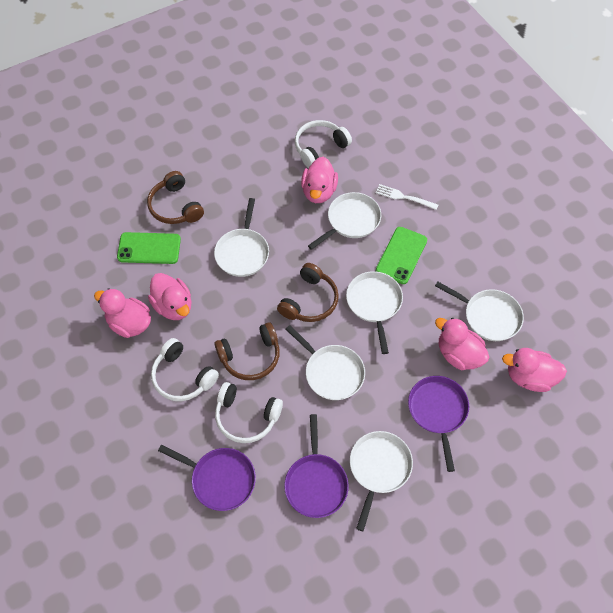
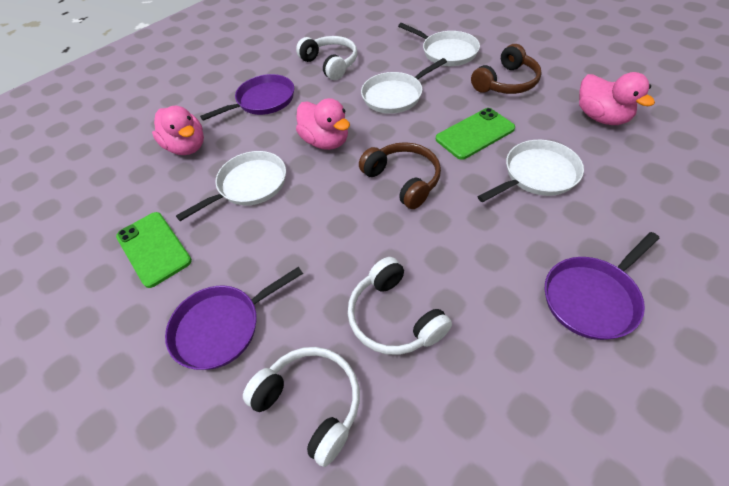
brown headphones: [147,171,204,224] [214,322,280,380] [277,263,339,322] = 3 -> [359,142,441,209] [471,44,542,94] = 2
pink duck: [94,288,151,338] [148,273,191,320] [301,157,338,203] [435,318,490,370] [502,348,567,392] = 5 -> [152,106,204,155] [296,98,350,150] [579,72,655,125] = 3
white fork: [376,184,438,210] = 1 -> none = 0
white pan: [214,198,269,277] [285,325,365,400] [308,192,381,250] [346,271,403,354] [350,431,413,531] [435,281,524,341] = 6 -> [176,151,286,221] [361,58,447,114] [398,23,480,66] [477,140,584,202] = 4

